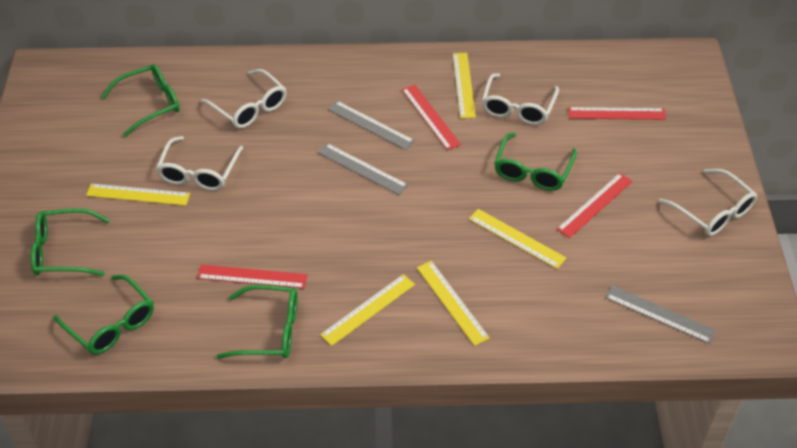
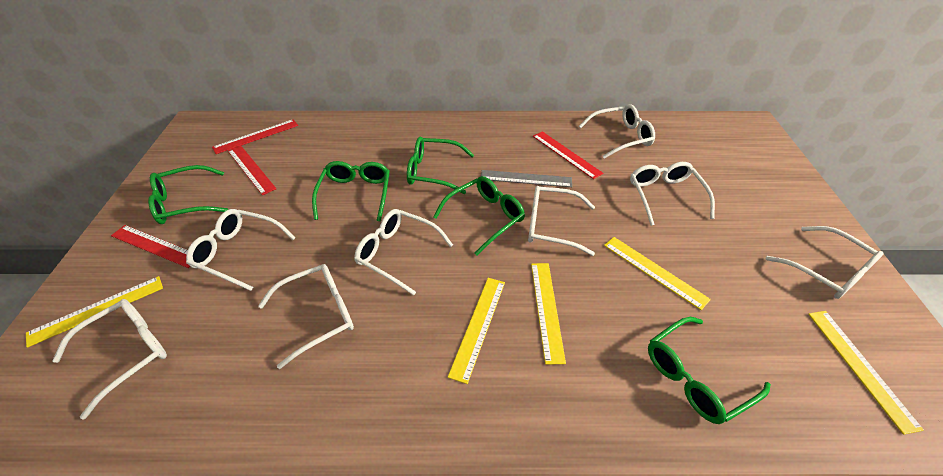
grey ruler: [318,143,408,195] [328,101,415,150] [605,285,716,344] = 3 -> [481,170,572,187] = 1
white glasses: [156,136,243,191] [201,69,286,129] [482,73,559,125] [659,169,757,236] = 4 -> [52,299,167,420] [186,209,296,291] [258,264,354,369] [354,209,453,295] [528,186,595,256] [579,104,655,159] [630,162,715,226] [766,226,884,299] = 8

